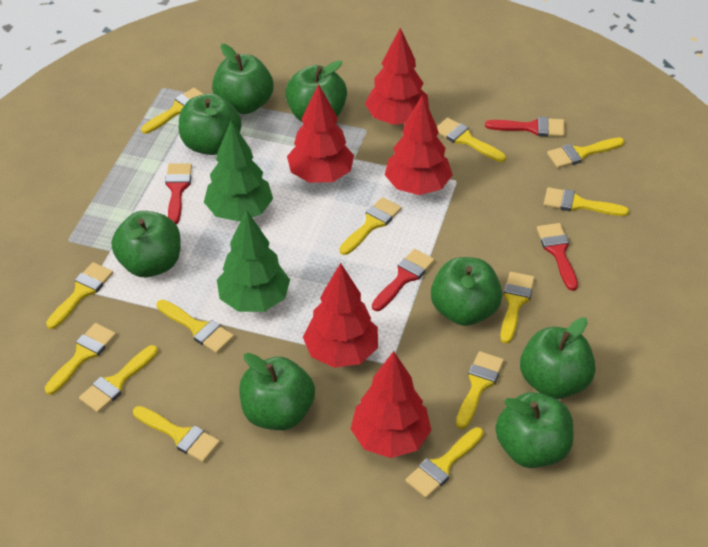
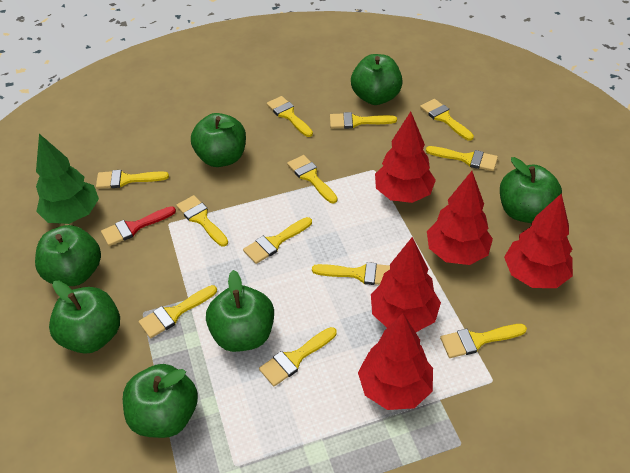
green apple: [111,211,181,277] [179,93,242,155] [212,44,273,114] [239,353,315,430] [285,60,347,122] [431,257,502,326] [495,392,573,468] [520,317,596,399] = 8 -> [35,225,101,286] [49,281,120,354] [123,364,198,438] [191,113,246,167] [206,270,274,352] [351,54,403,105] [500,157,562,223] = 7
green tree: [204,121,273,221] [217,209,290,312] = 2 -> [36,134,99,224] = 1
red brush: [165,163,192,224] [372,249,435,311] [485,117,565,137] [537,223,578,291] = 4 -> [101,206,176,246] = 1
yellow brush: [45,323,116,395] [46,262,113,329] [79,345,158,413] [133,406,220,462] [141,88,203,134] [157,300,234,353] [339,197,402,255] [406,427,484,498] [437,118,506,162] [456,351,504,429] [500,272,535,343] [544,187,629,216] [547,137,625,168] = 13 -> [96,170,169,189] [139,285,217,338] [176,195,228,246] [243,217,312,264] [259,327,337,386] [267,96,313,137] [287,155,337,203] [312,262,390,285] [330,112,397,129] [420,99,474,141] [426,146,498,171] [440,324,527,358] = 12

